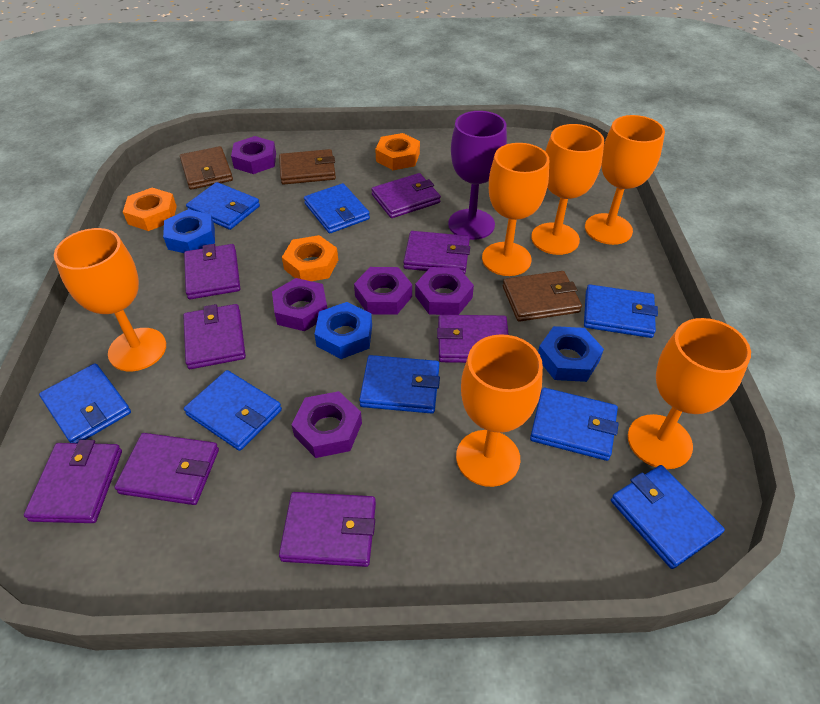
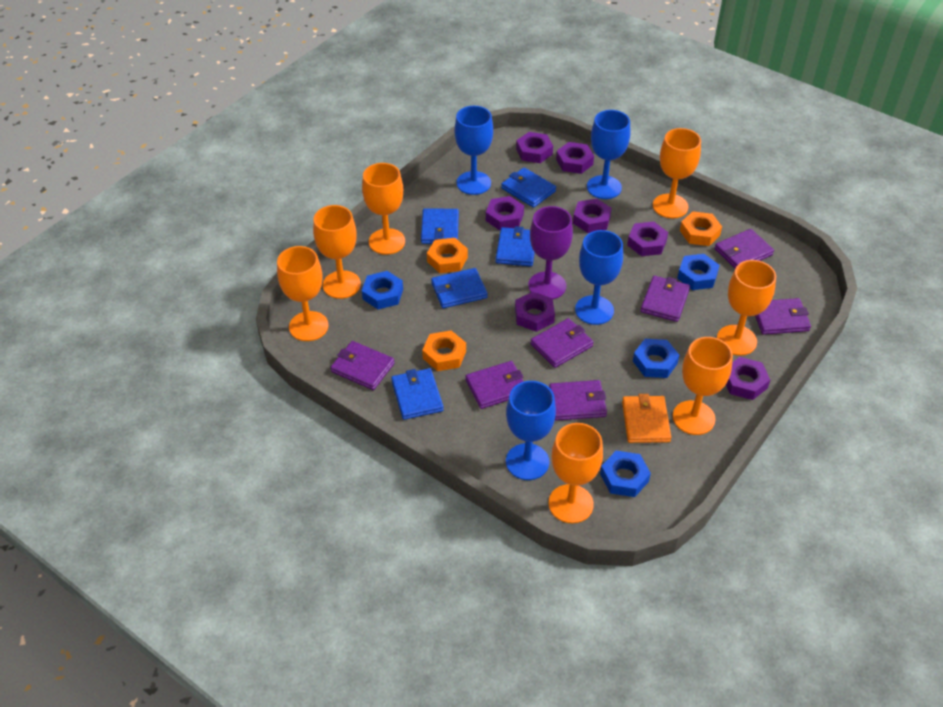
blue goblet: none = 0 -> [455,106,493,195] [506,381,556,480] [575,230,623,325] [587,110,630,199] = 4
blue nut: [163,210,215,253] [315,302,372,359] [538,326,604,382] = 3 -> [362,271,403,309] [600,451,651,497] [633,339,679,378] [677,254,720,290] = 4
blue wallet: [39,363,131,443] [184,370,282,451] [186,182,260,230] [304,183,370,234] [359,355,440,414] [530,388,619,461] [584,284,658,338] [611,465,725,569] = 8 -> [391,368,444,420] [421,208,459,244] [431,268,488,308] [496,226,535,267] [501,168,556,208] = 5
brown wallet: [180,146,233,190] [279,149,336,185] [503,271,582,322] = 3 -> none = 0
orange goblet: [54,228,166,371] [456,334,543,487] [482,143,549,276] [531,124,604,255] [585,115,665,245] [628,318,751,469] = 6 -> [277,246,329,341] [313,205,361,299] [362,163,405,255] [548,423,603,523] [653,128,701,218] [673,337,733,435] [717,260,776,356] = 7
orange wallet: none = 0 -> [622,394,671,443] = 1
purple nut: [231,136,276,174] [272,278,327,331] [292,391,362,458] [354,267,412,315] [415,267,474,315] = 5 -> [486,196,524,231] [515,292,555,332] [516,132,553,163] [556,142,594,174] [573,198,612,233] [627,222,668,256] [726,357,770,400] = 7
purple wallet: [24,440,122,523] [115,433,219,505] [183,304,246,369] [184,244,240,299] [279,492,376,567] [371,173,441,218] [403,231,470,274] [437,315,509,363] = 8 -> [330,341,395,390] [465,361,524,409] [530,318,594,368] [549,380,607,421] [641,276,690,322] [715,229,774,269] [755,298,811,335] = 7

